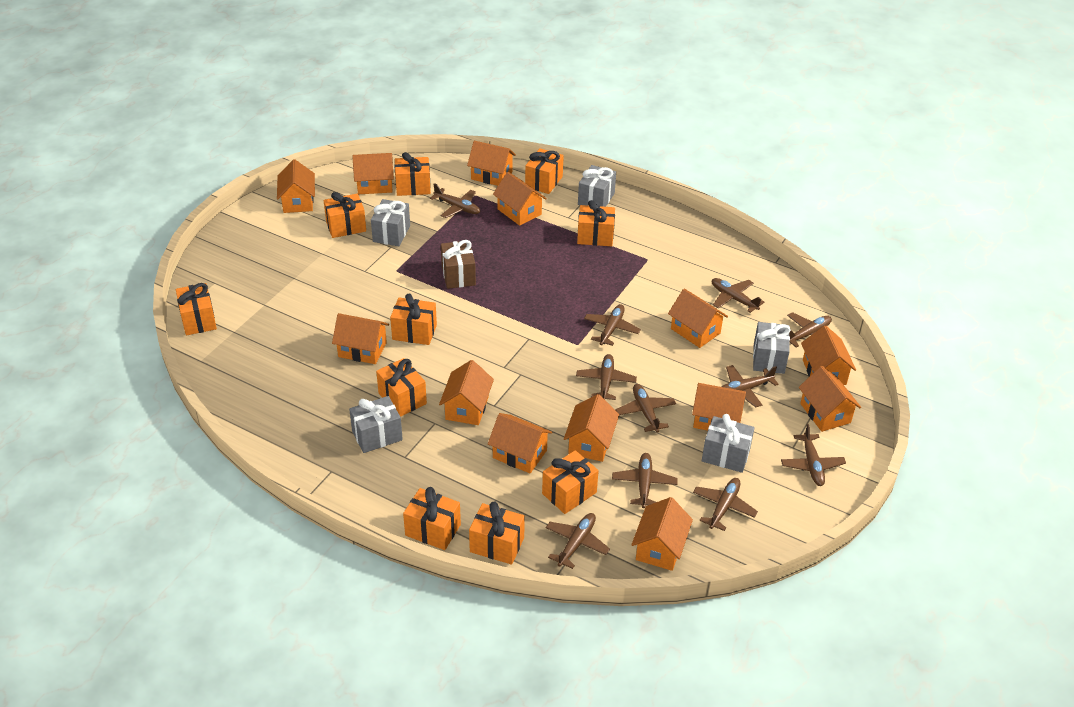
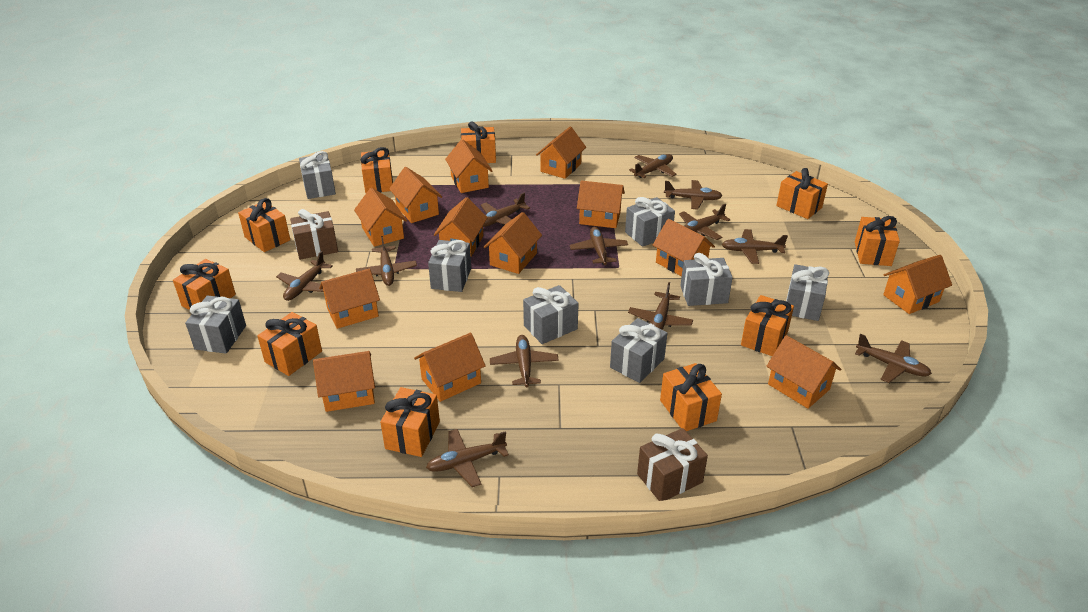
brown gift: [441,240,476,289] = 1 -> [290,209,338,260] [637,428,708,501] = 2
brown plane: [430,183,480,218] [546,513,610,569] [576,354,637,400] [584,304,641,346] [612,453,678,508] [615,384,676,433] [693,478,758,531] [712,278,764,313] [721,365,779,407] [781,424,846,486] [787,312,832,348] = 11 -> [276,251,333,301] [356,236,417,286] [426,429,509,487] [481,193,530,227] [490,335,559,388] [570,227,628,265] [628,282,693,330] [629,154,676,178] [664,180,722,209] [679,204,730,240] [722,229,788,264] [855,334,932,383] = 12
grey gift: [349,396,403,453] [371,199,410,246] [578,165,616,207] [702,414,755,473] [753,322,791,374] = 5 -> [185,295,246,354] [299,151,336,199] [428,240,471,292] [523,285,579,344] [610,318,667,383] [625,197,675,247] [680,253,733,306] [786,264,829,321] = 8

